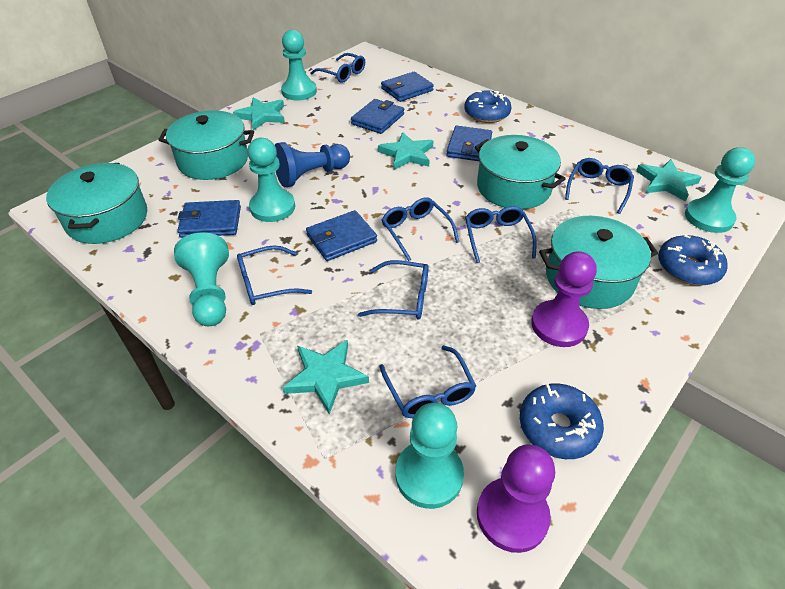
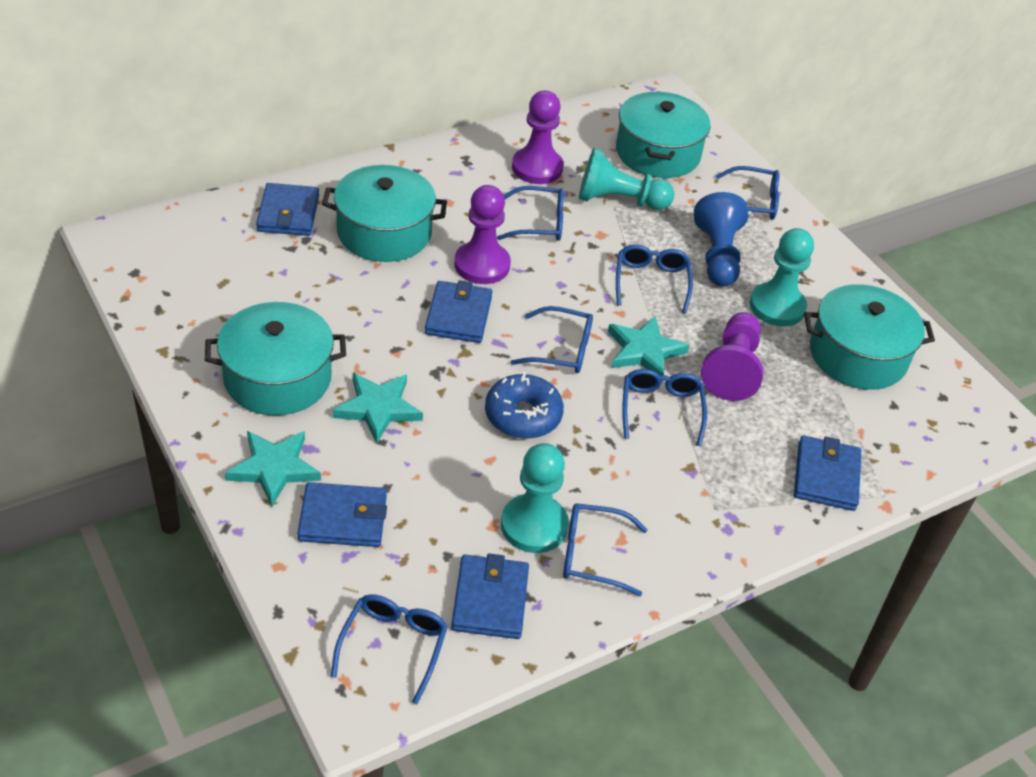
blue donut: [464,90,511,123] [520,383,604,459] [658,235,728,286] = 3 -> [485,372,564,439] = 1
purple pawn: [477,444,555,553] [531,251,597,347] = 2 -> [454,185,511,284] [512,91,564,184] [701,312,763,401] = 3
turquoise pawn: [174,232,229,326] [247,138,295,222] [281,30,317,101] [396,403,464,509] [685,147,755,233] = 5 -> [501,443,569,553] [579,148,675,210] [750,228,814,327] = 3
turquoise star: [233,97,285,130] [283,339,369,415] [378,132,433,170] [636,159,701,202] = 4 -> [225,431,321,507] [333,373,423,444] [608,315,690,381] = 3

